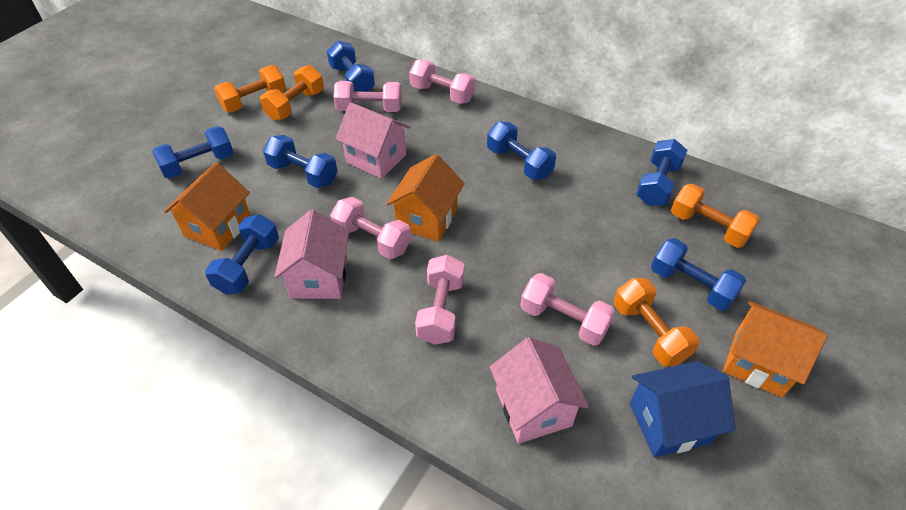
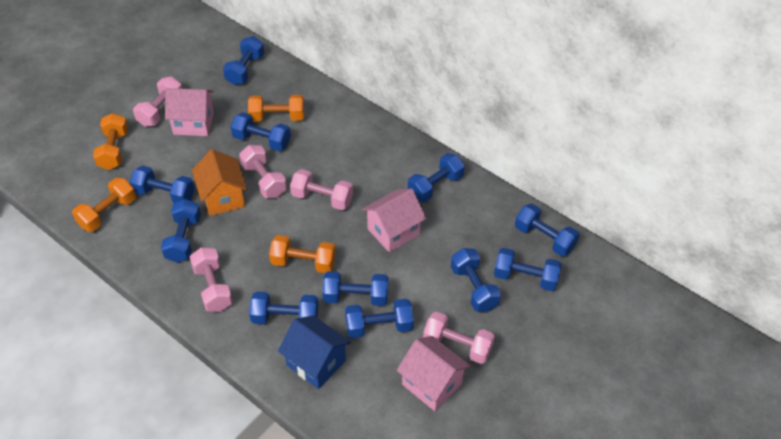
blue dumbbell: [152,126,234,179] [205,214,279,295] [263,135,338,188] [327,41,375,92] [487,122,556,180] [636,139,687,206] [651,238,746,311] = 7 -> [130,166,195,203] [161,199,201,263] [223,36,264,85] [231,112,291,151] [249,291,318,324] [322,271,388,306] [345,299,414,338] [408,153,465,202] [451,248,501,312] [494,248,561,291] [515,204,579,257] = 11
orange house: [164,162,251,251] [386,154,465,242] [723,301,827,398] = 3 -> [192,149,247,216] = 1

